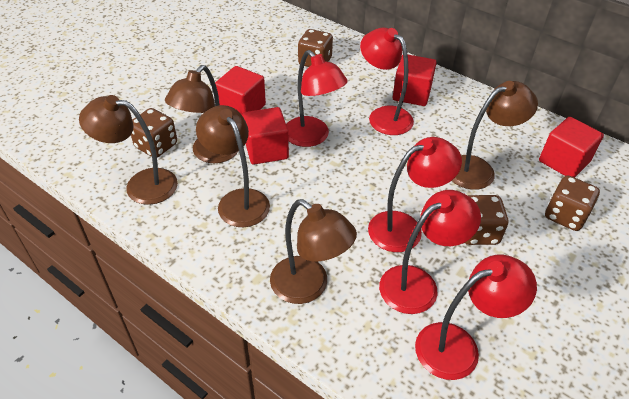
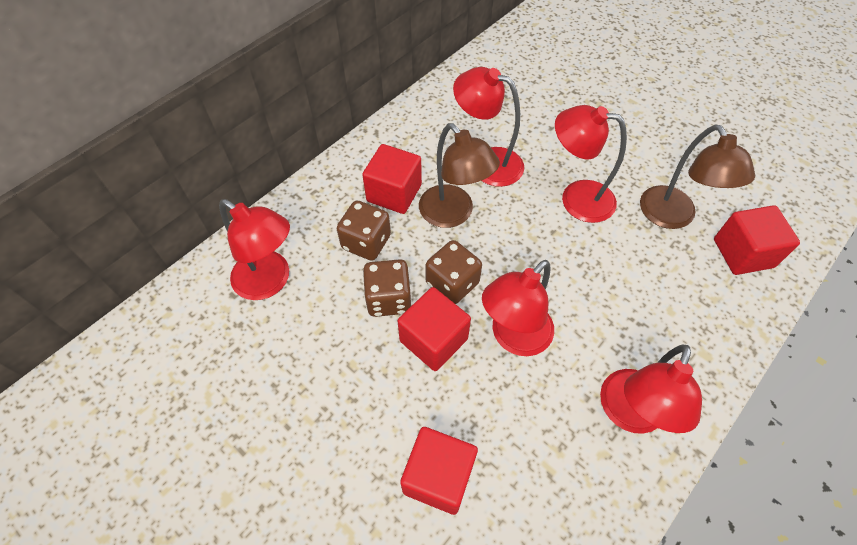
brown dice: [131,108,177,157] [298,29,333,67] [465,195,508,245] [545,175,600,231] = 4 -> [337,201,391,261] [363,259,412,317] [425,240,482,304] = 3
brown lamp: [79,95,178,205] [165,65,238,163] [196,105,270,227] [270,199,357,304] [452,81,538,190] = 5 -> [419,123,500,228] [640,124,755,229] = 2

